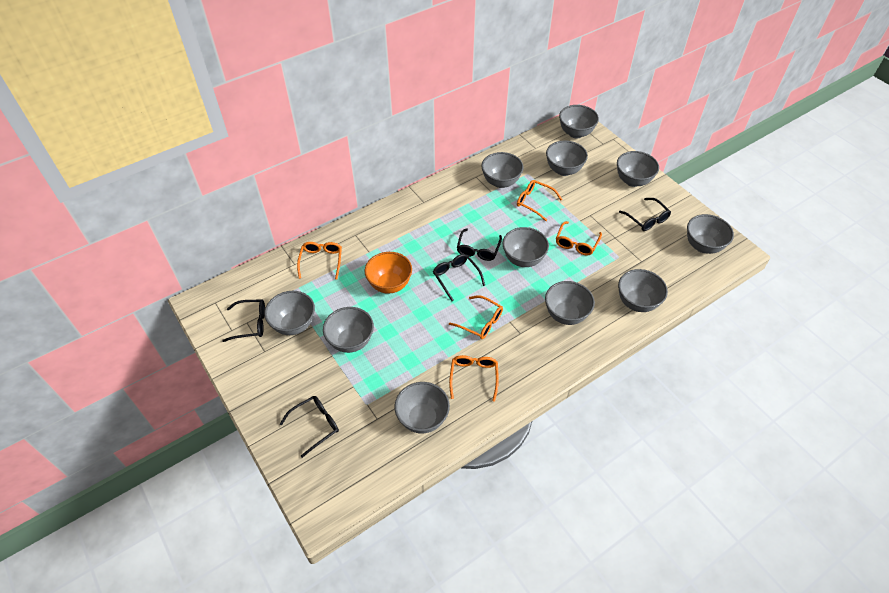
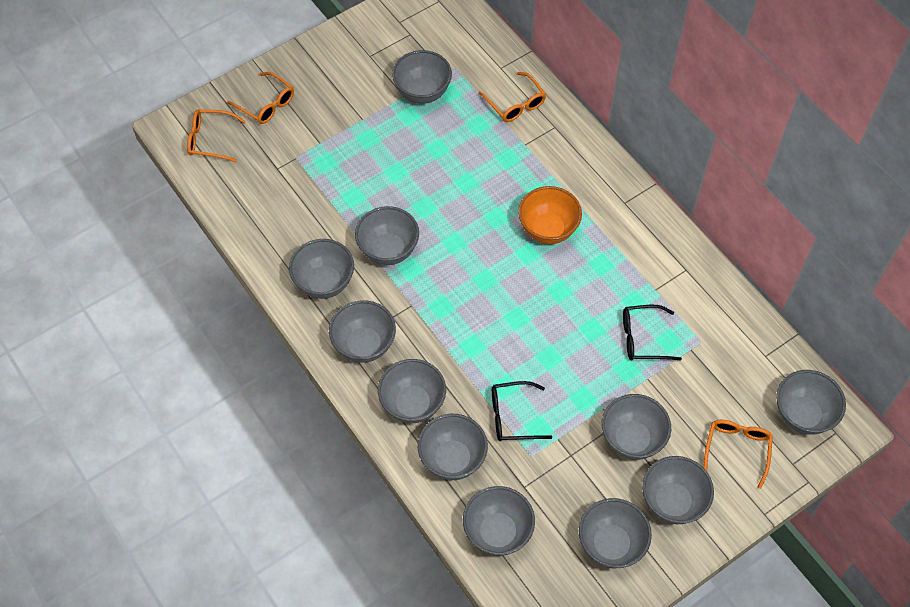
black glasses: [222,299,265,342] [280,396,339,458] [433,254,485,301] [457,228,502,261] [619,198,671,231] = 5 -> [492,381,552,441] [623,305,682,360] = 2
orange glasses: [297,242,342,279] [449,295,503,339] [449,355,499,402] [517,180,562,221] [556,221,602,255] = 5 -> [187,109,246,162] [227,72,294,124] [479,72,546,122] [704,420,773,489] = 4

